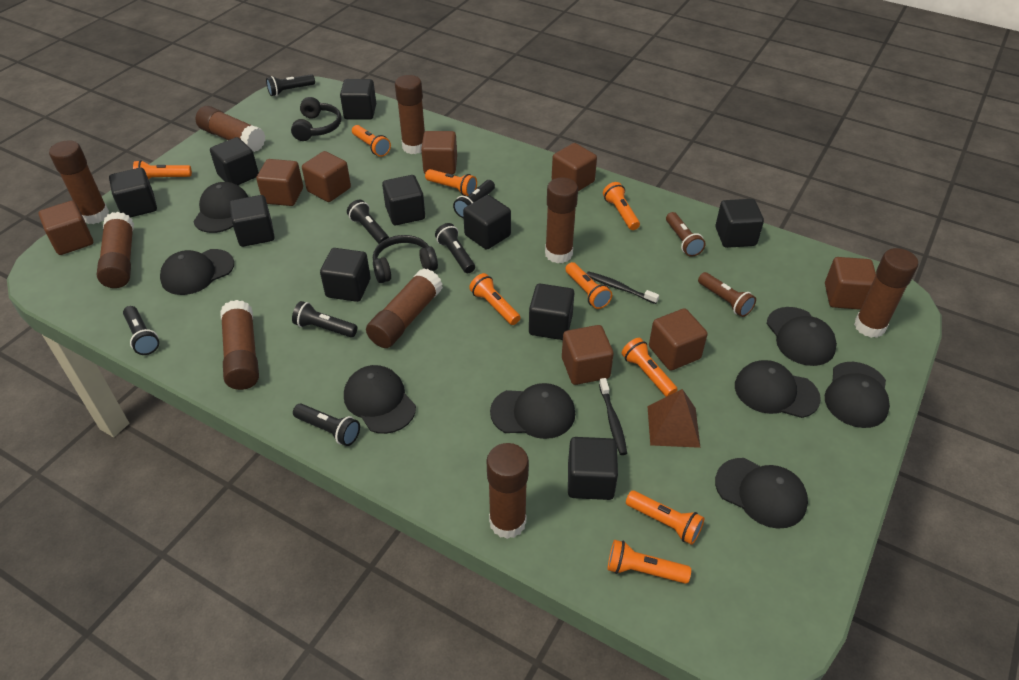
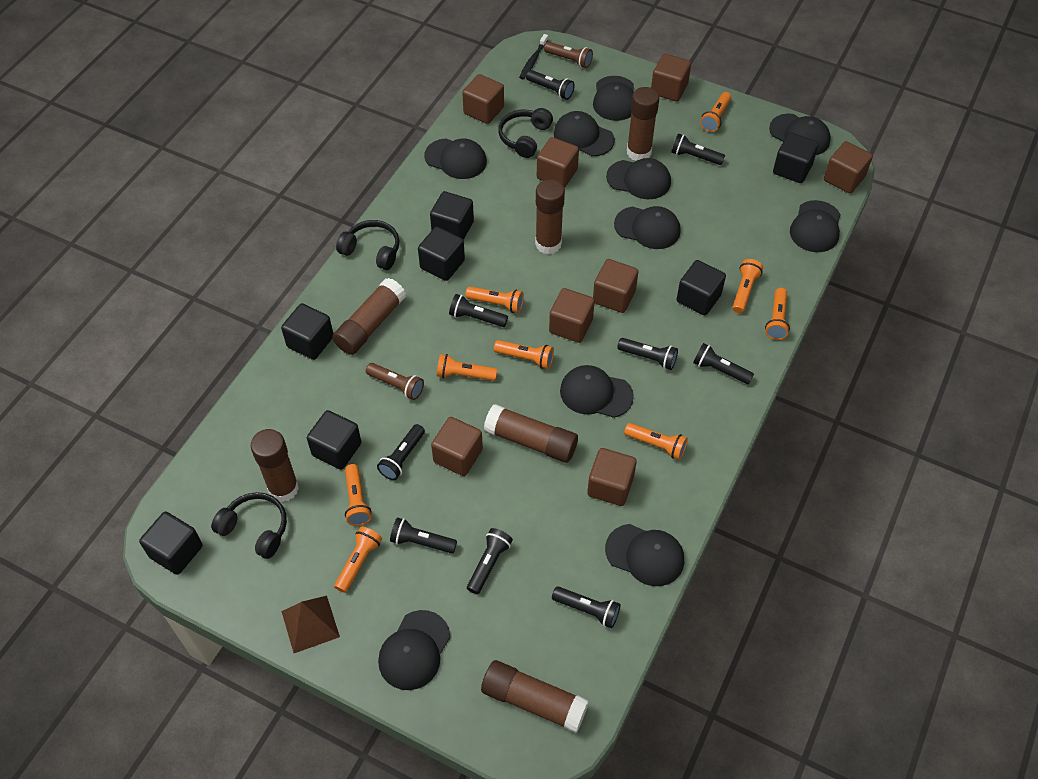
black cap: [160,249,234,295] [193,182,248,233] [344,365,416,434] [490,383,575,439] [715,458,808,529] [735,360,821,418] [767,307,837,366] [825,362,890,428] = 8 -> [378,610,450,690] [424,138,487,179] [554,111,615,156] [560,365,634,418] [593,76,634,121] [605,524,684,586] [606,158,671,199] [614,206,681,249] [769,114,831,155] [790,200,841,252] = 10
black cube: [109,168,157,218] [210,137,259,185] [229,195,275,247] [320,248,371,302] [340,79,376,120] [382,175,425,225] [463,195,511,250] [529,284,574,340] [568,437,618,500] [716,199,764,248] = 10 -> [139,512,203,575] [281,303,333,360] [307,410,361,470] [418,227,465,281] [430,191,474,240] [677,260,726,315] [773,132,819,183] = 7
black flashlight: [123,306,159,355] [266,74,315,96] [292,301,357,337] [293,404,360,446] [347,200,389,244] [435,223,475,273] [453,180,495,218] = 7 -> [377,424,425,480] [390,517,457,554] [449,294,508,327] [467,528,513,594] [526,70,575,100] [552,586,620,628] [617,338,678,370] [671,133,725,165] [693,343,754,384] = 9
black headphones: [291,97,341,141] [373,235,438,283] = 2 -> [211,492,287,559] [336,220,399,270] [498,108,553,158] = 3
black toothbrush: [586,271,659,304] [599,378,627,455] = 2 -> [519,34,548,79] = 1
brown glue stick: [49,140,109,224] [97,212,134,288] [195,106,265,152] [220,300,259,390] [366,268,443,348] [395,75,425,154] [486,443,529,539] [545,177,578,263] [854,248,918,338] = 9 -> [251,429,299,502] [332,278,406,355] [481,660,589,733] [484,404,578,463] [535,179,565,254] [627,87,659,161] = 6

